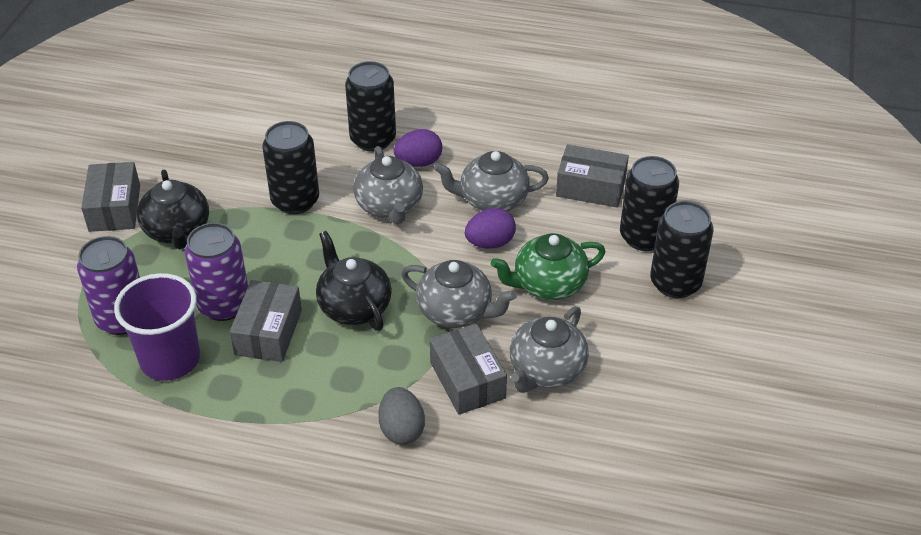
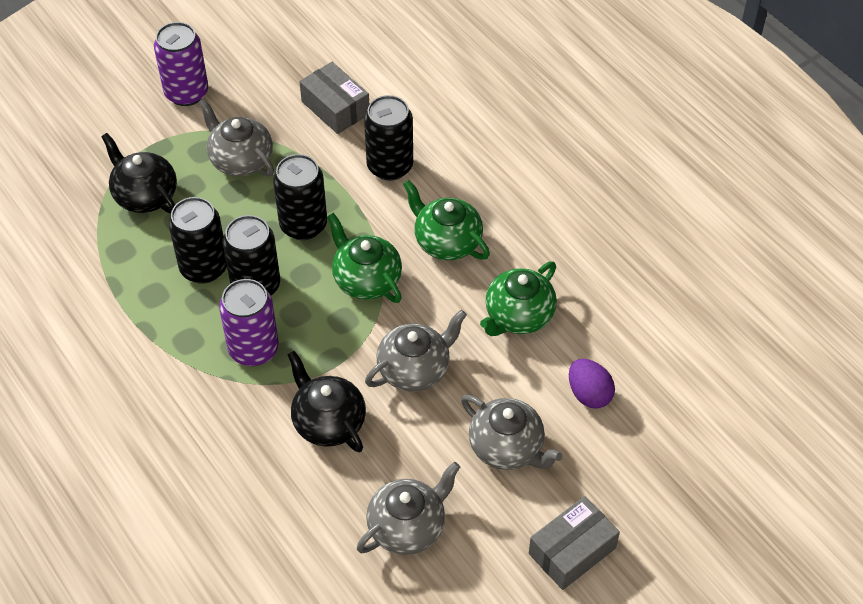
green teapot: [491,233,606,300] = 1 -> [327,213,402,303] [403,180,490,260] [480,261,557,336] = 3
grey box: [81,162,140,232] [230,280,302,362] [430,324,507,415] [556,144,629,208] = 4 -> [299,62,369,134] [529,496,620,590] = 2
grey egg: [379,387,425,445] = 1 -> none = 0
purple cup: [114,273,200,381] = 1 -> none = 0
purple egg: [394,129,442,167] [465,208,516,249] = 2 -> [569,359,615,409] = 1

